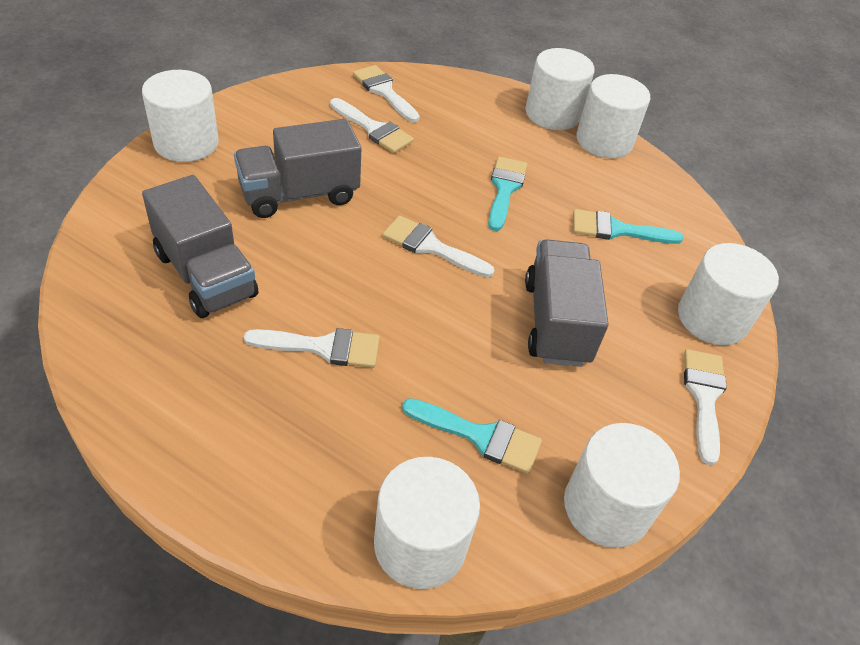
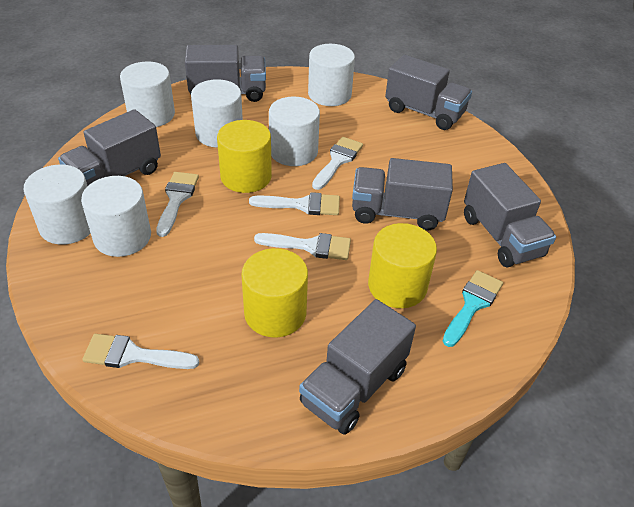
grey truck: [142,175,258,318] [234,119,361,218] [525,239,609,367] = 3 -> [58,109,161,186] [185,45,266,102] [299,299,416,435] [352,158,453,230] [385,54,472,130] [464,163,556,268] = 6
turquoise brush: [402,398,542,474] [488,156,527,231] [573,209,684,244] = 3 -> [443,270,503,347] = 1
yellow cylinder: none = 0 -> [217,120,272,193] [241,248,308,337] [368,223,437,308] = 3

